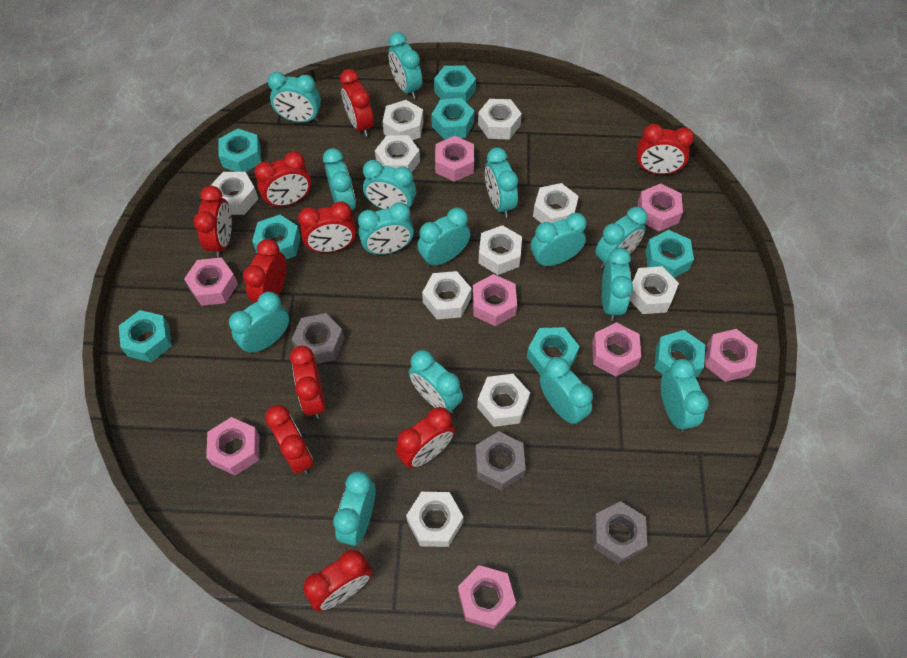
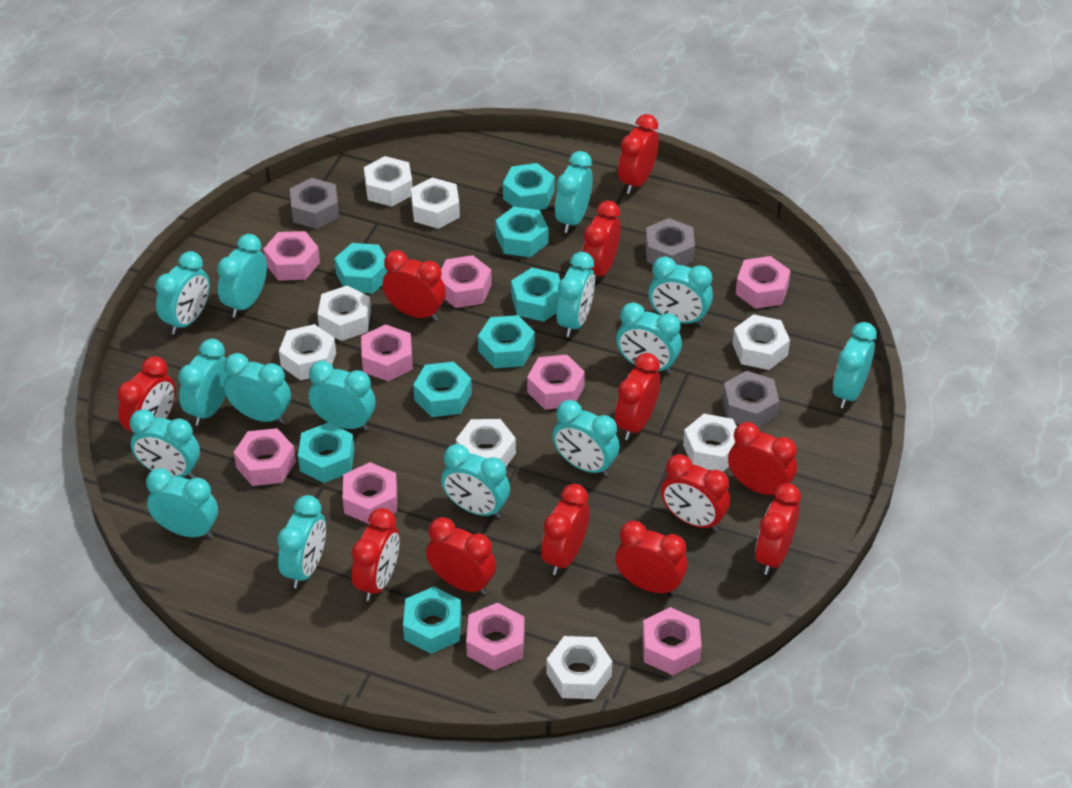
pink nut: [184,257,238,306] [206,417,259,476] [435,136,474,182] [458,565,516,629] [472,274,517,326] [592,322,641,377] [638,184,683,231] [704,329,758,382] = 8 -> [234,428,296,486] [263,231,320,281] [343,462,397,524] [361,324,413,381] [441,255,492,308] [466,603,525,671] [527,354,585,410] [642,607,702,675] [736,256,791,309] = 9
red clock: [193,186,232,258] [243,239,287,303] [254,151,311,208] [265,405,313,474] [290,346,326,419] [298,201,356,253] [303,550,372,611] [340,69,374,137] [396,407,455,468] [636,124,694,175] = 10 -> [117,356,176,433] [352,508,399,601] [383,250,446,321] [426,517,496,595] [541,484,589,575] [582,200,621,283] [615,353,660,440] [615,521,688,595] [618,114,659,194] [661,454,730,531] [728,422,797,495] [755,483,801,575] = 12
white nut: [210,172,258,215] [375,135,420,172] [382,100,424,140] [406,492,463,547] [422,271,471,320] [477,374,530,427] [478,99,522,139] [478,225,522,275] [533,183,579,223] [630,266,679,314] = 10 -> [279,324,336,380] [317,285,371,341] [364,156,413,207] [411,177,460,229] [456,419,516,466] [547,636,612,699] [683,414,737,472] [733,314,790,370] = 8

